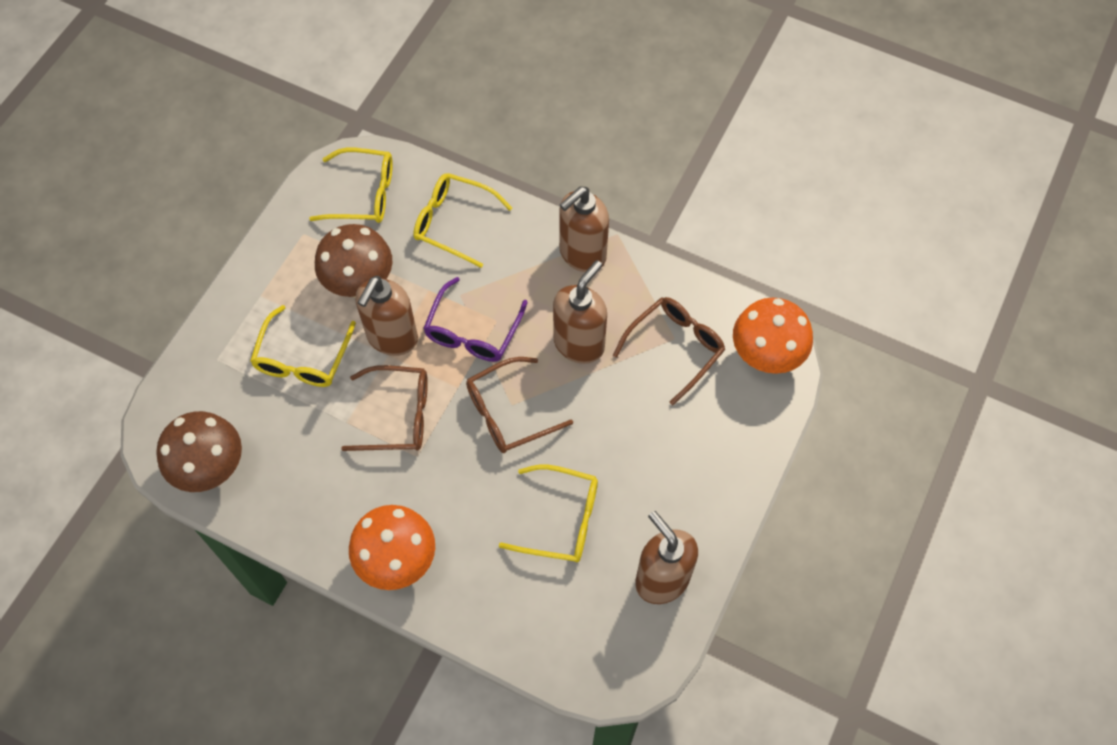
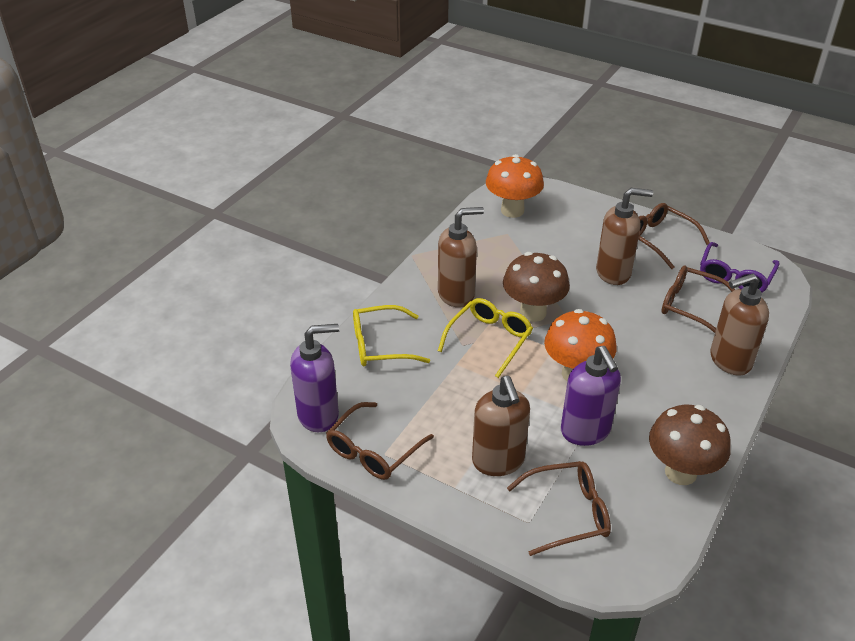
brown glasses: [341,365,428,451] [466,357,573,453] [613,297,726,405] = 3 -> [326,402,434,480] [507,461,611,556] [638,203,710,269] [662,265,735,333] = 4
purple soap dispenser: none = 0 -> [290,324,339,432] [561,346,621,446] = 2
yellow glasses: [250,305,356,387] [309,148,393,223] [413,173,512,268] [499,464,598,562] = 4 -> [353,305,430,367] [438,298,533,378] = 2

